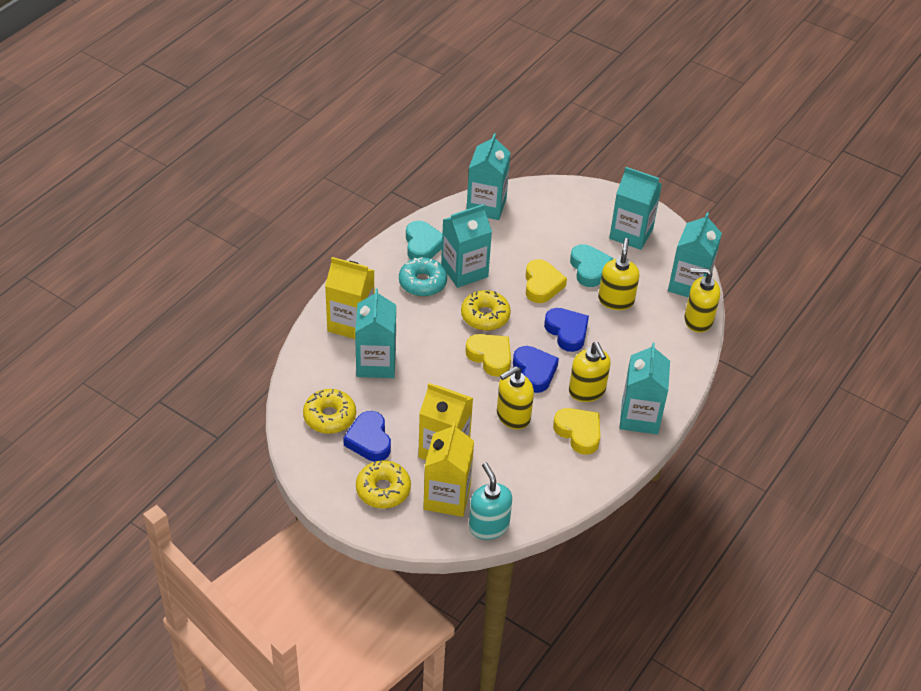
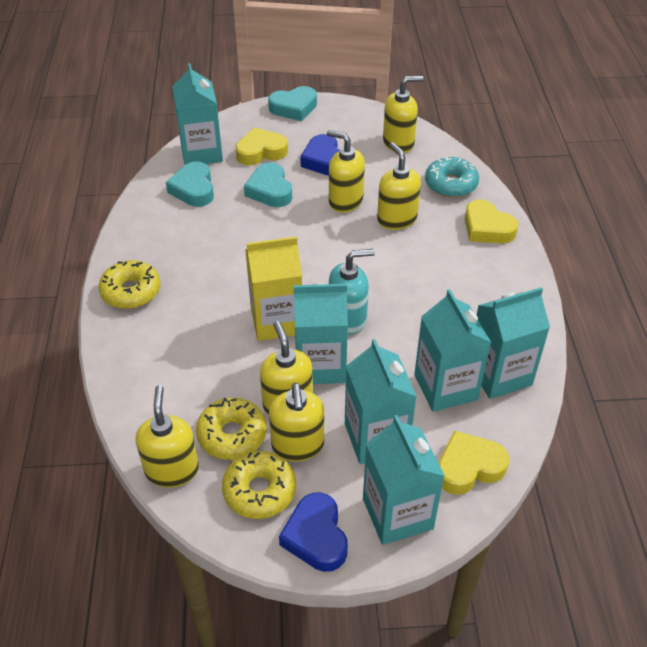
blue heart: [343,411,391,462] [513,346,559,393] [544,308,589,352] = 3 -> [279,492,348,572] [300,134,340,176] = 2
turquoise heart: [406,221,442,260] [570,244,613,287] = 2 -> [166,162,214,207] [244,163,292,207] [268,86,317,121] = 3
yellow carton: [325,257,374,339] [418,383,473,460] [423,422,474,517] = 3 -> [245,236,302,341] = 1
yellow soap dispenser: [497,366,534,429] [569,342,611,402] [598,238,640,310] [684,268,720,333] = 4 -> [135,385,199,488] [260,321,313,415] [269,383,324,461] [327,130,365,212] [377,142,421,230] [383,76,423,153] = 6

